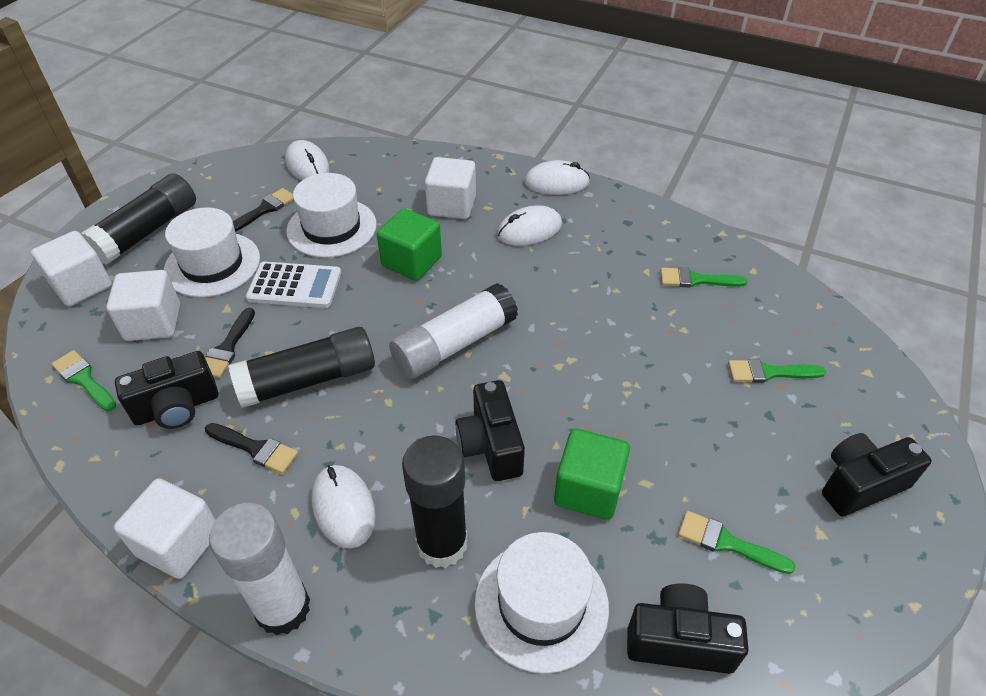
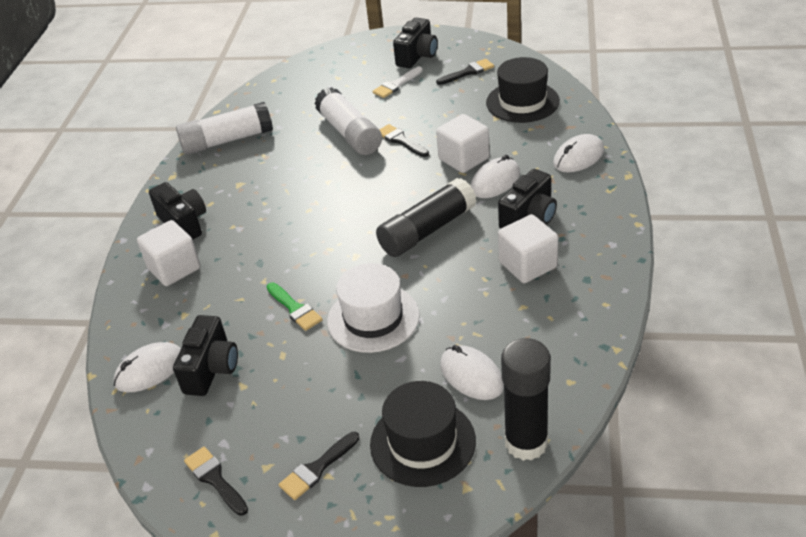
black brush: [205,308,255,378] [205,423,298,474] [233,188,293,232] = 3 -> [184,447,248,516] [279,432,359,500] [379,124,429,157] [436,59,494,85] = 4
black glue stick: [81,173,196,265] [228,327,375,408] [402,435,467,568] = 3 -> [376,178,477,257] [501,338,551,461] = 2
black hat: none = 0 -> [370,381,476,487] [486,57,560,123] = 2
green brush: [51,350,117,411] [660,267,748,288] [678,511,796,574] [728,359,826,383] = 4 -> [266,282,323,331] = 1
green cube: [377,208,442,281] [554,429,630,520] = 2 -> none = 0
white brush: none = 0 -> [372,67,423,98] = 1
white calculator: [246,262,341,308] = 1 -> none = 0
white cube: [31,231,112,306] [106,270,180,341] [114,478,216,579] [425,157,476,219] = 4 -> [137,220,200,286] [436,114,490,173] [498,214,558,283] = 3
white hat: [164,207,260,297] [286,173,377,258] [474,532,609,674] = 3 -> [327,263,420,353] = 1

